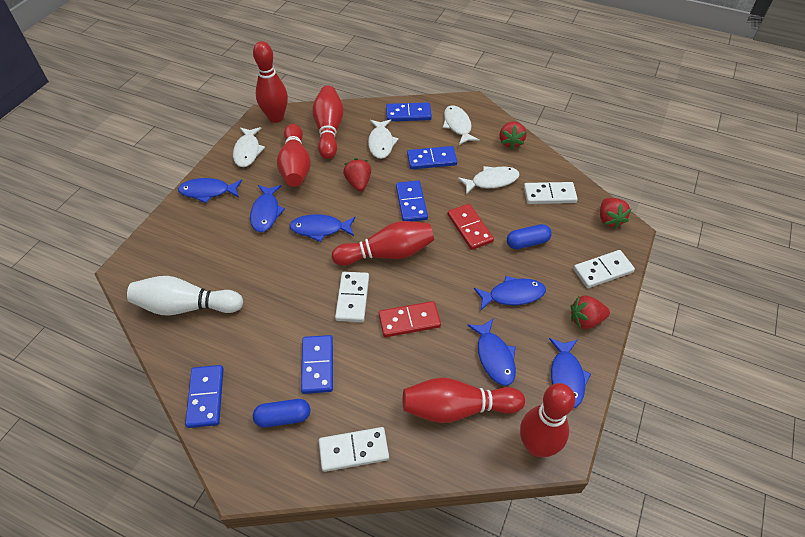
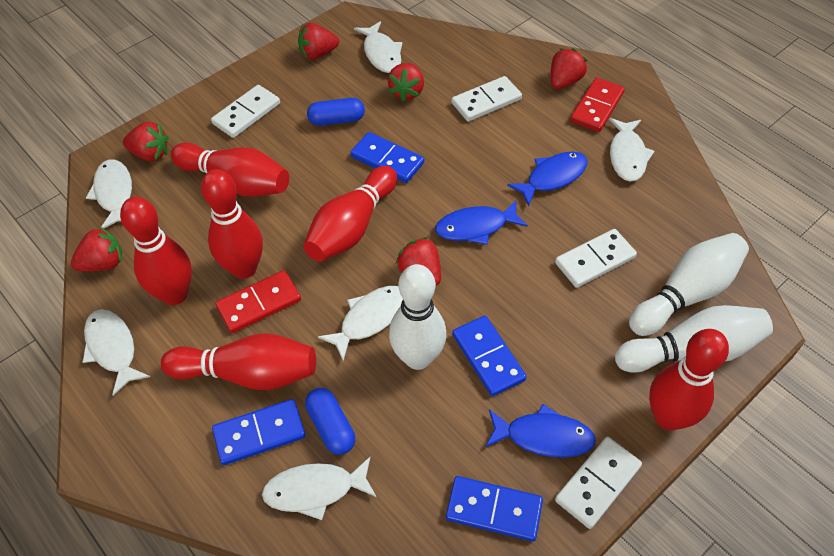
blue domino: [185,365,224,428] [301,335,333,394] [386,103,432,121] [396,180,428,222] [407,146,457,169] = 5 -> [212,399,305,465] [350,132,424,183] [446,476,543,542] [452,316,527,396] = 4
blue fish: [178,178,242,203] [250,185,285,232] [289,214,355,242] [467,319,516,386] [474,276,546,310] [549,338,591,408] = 6 -> [435,201,528,245] [485,404,596,458] [507,152,588,207] = 3
red strawberry: [343,158,371,191] [500,121,526,149] [571,295,610,329] [600,198,631,229] = 4 -> [71,227,122,271] [123,122,169,161] [298,23,339,60] [388,63,424,102] [396,237,441,286] [551,48,587,89] = 6
white bowling pin: [127,276,243,315] = 1 -> [389,264,446,370] [615,305,773,373] [629,233,749,336] = 3
white fish: [233,127,265,167] [368,119,399,159] [443,105,480,145] [458,166,520,194] = 4 -> [83,309,150,396] [86,159,132,228] [262,457,377,520] [318,286,403,361] [354,21,403,73] [609,118,655,182] = 6

